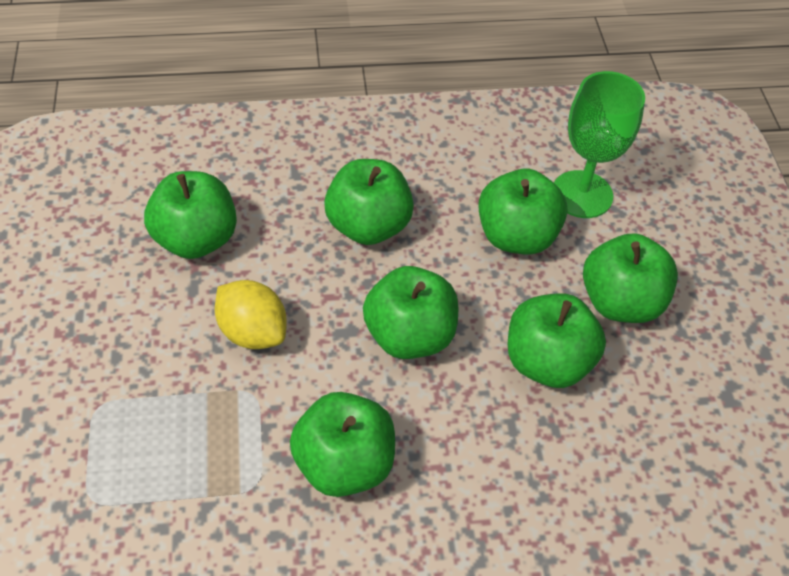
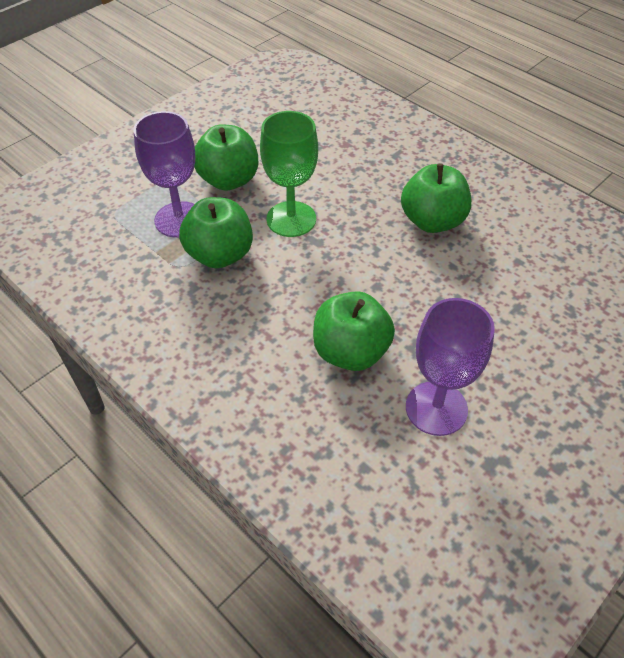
green apple: [144,171,237,259] [290,392,395,497] [324,159,414,245] [363,266,458,359] [478,169,567,255] [508,293,606,388] [583,233,678,323] = 7 -> [179,197,253,268] [194,125,258,190] [313,291,395,371] [401,163,471,233] = 4
purple goblet: none = 0 -> [133,111,195,238] [406,298,495,436] = 2
yellow lemon: [215,280,287,349] = 1 -> none = 0

